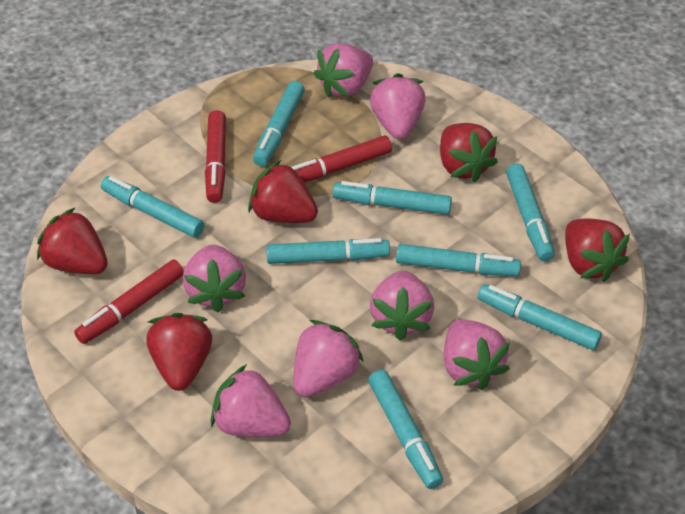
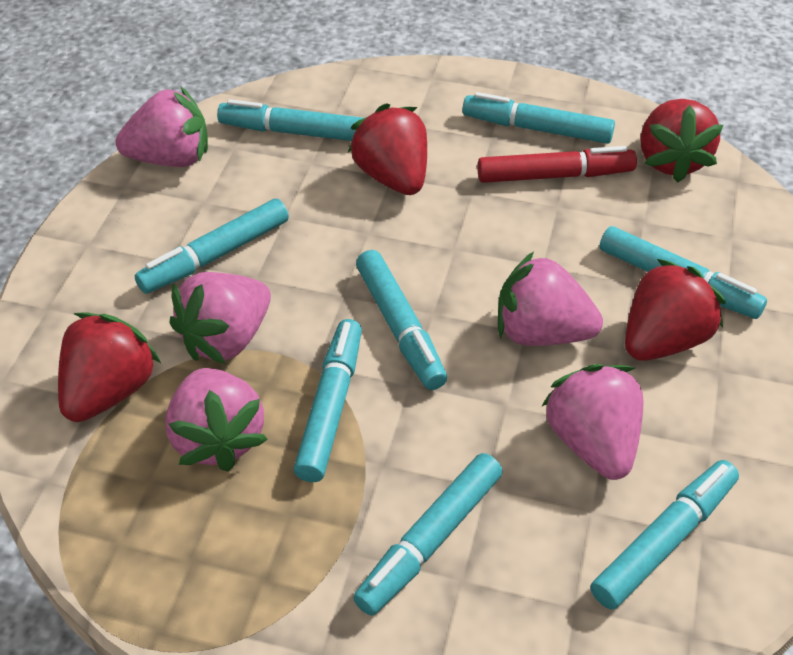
pink strawberry: [183,245,246,312] [211,364,291,437] [293,320,364,397] [314,44,373,98] [370,73,426,140] [370,271,434,341] [444,319,510,390] = 7 -> [116,87,208,167] [165,368,268,472] [170,272,271,364] [498,252,603,346] [541,364,643,480] = 5
red marker: [74,259,184,344] [205,110,226,203] [291,136,392,182] = 3 -> [477,146,637,183] = 1
red strawberry: [37,207,108,274] [146,313,212,391] [248,160,318,223] [440,123,498,182] [565,219,630,282] = 5 -> [58,312,161,422] [348,103,427,195] [625,259,726,361] [640,99,723,183] = 4

